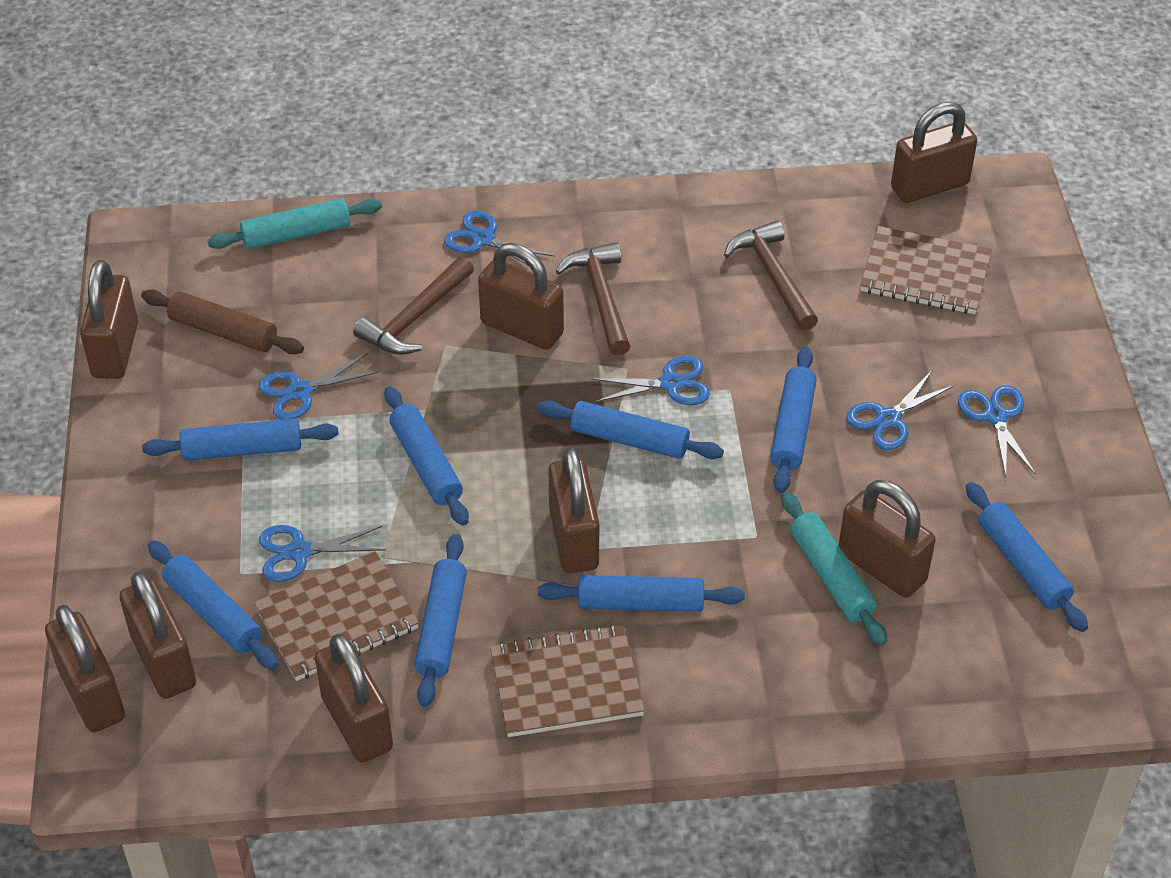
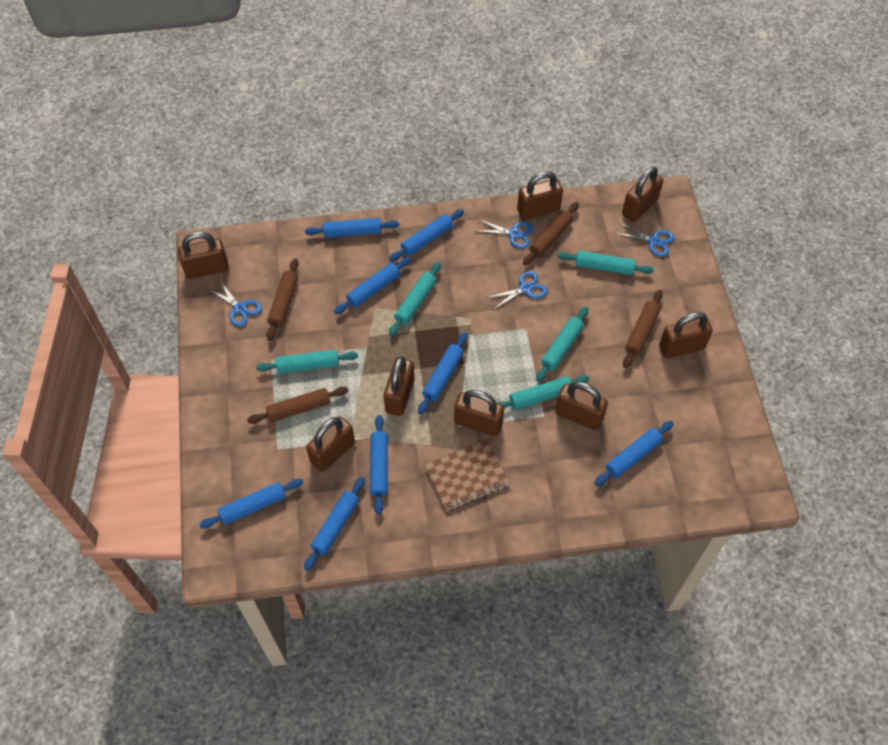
blue scissors: [259,353,380,420] [259,525,386,582] [444,211,555,266] [590,356,710,405] [846,370,955,450] [958,385,1036,476] = 6 -> [208,279,262,327] [476,219,534,248] [486,271,547,310] [614,222,674,257] = 4
brown hammer: [353,256,474,355] [556,242,630,355] [724,221,818,331] = 3 -> none = 0
brown notebook: [254,551,419,681] [490,624,645,737] [860,226,992,314] = 3 -> [424,439,510,511] = 1
brown rolling pin: [141,289,304,354] = 1 -> [247,387,348,424] [266,258,299,341] [523,202,579,266] [623,290,663,368] = 4
turquoise rolling pin: [207,198,382,249] [781,492,887,646] = 2 -> [256,350,358,374] [389,262,441,336] [497,375,589,410] [536,306,588,382] [557,251,654,275] = 5

